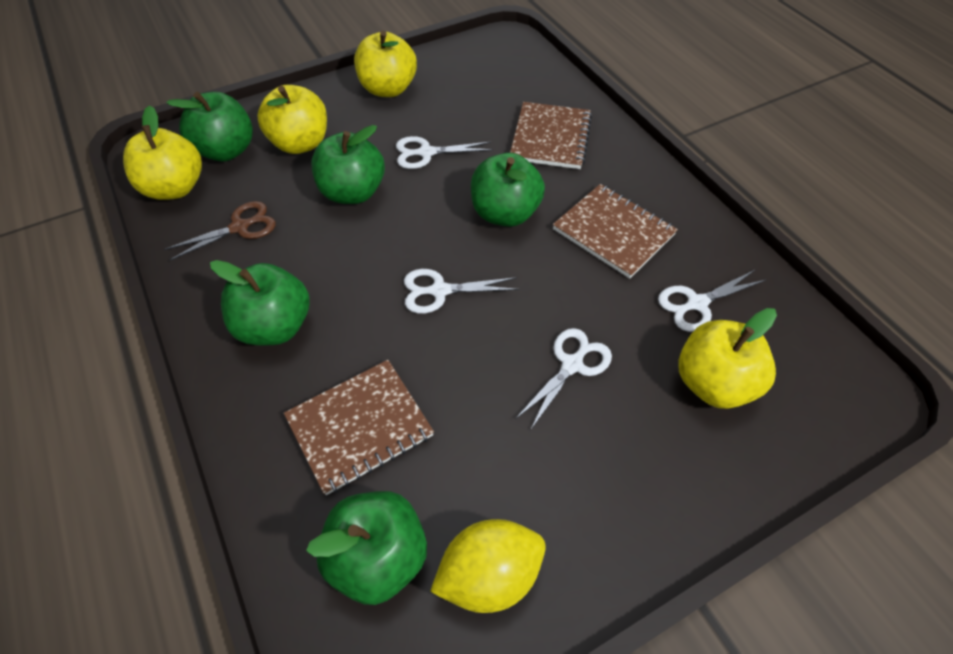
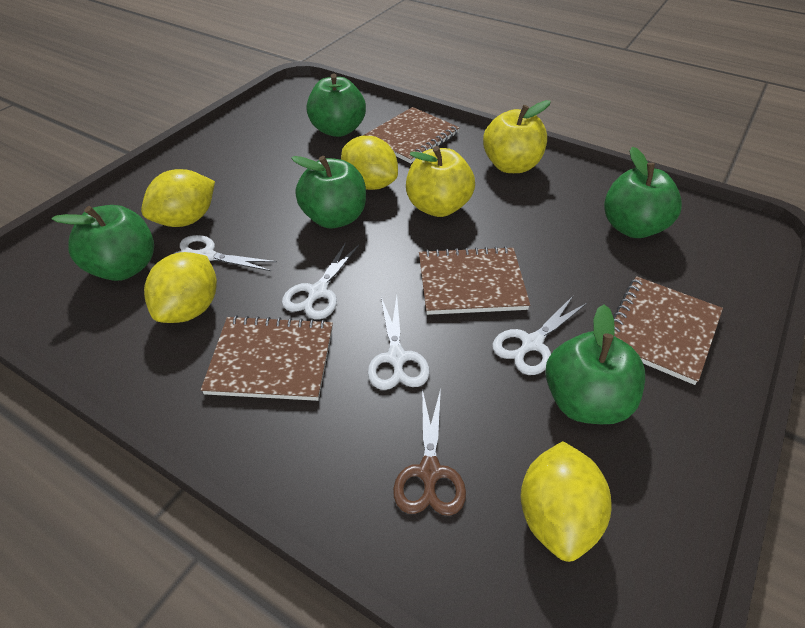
brown notebook: [284,360,434,495] [510,102,592,169] [553,184,678,279] = 3 -> [201,315,333,401] [363,107,460,163] [419,246,530,315] [613,276,723,385] = 4
yellow apple: [123,105,202,200] [257,85,327,154] [354,31,417,97] [678,308,777,409] = 4 -> [406,146,475,217] [483,100,551,173] = 2
yellow lemon: [430,519,546,613] = 1 -> [141,169,215,227] [144,252,217,323] [341,136,398,190] [520,441,611,562] = 4

